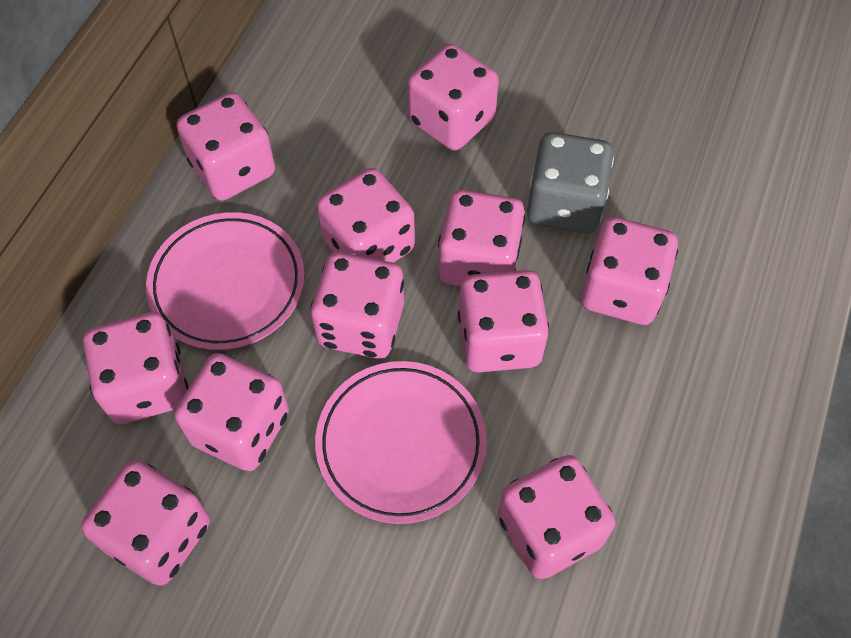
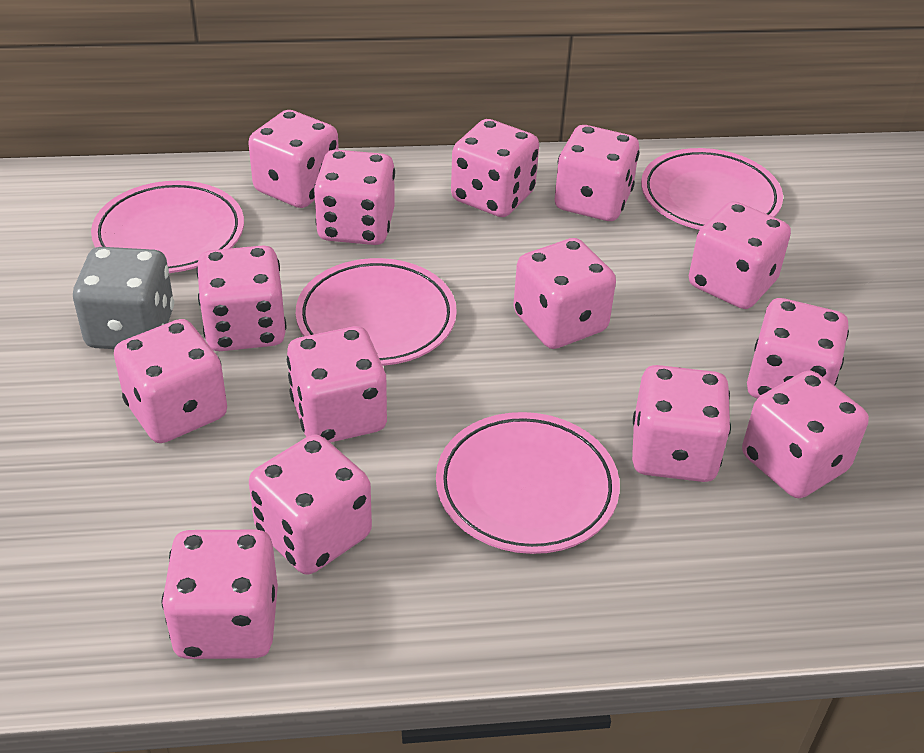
pink dice: [81,460,210,586] [83,312,189,424] [174,353,289,471] [177,92,275,201] [311,252,404,359] [317,168,415,263] [407,44,499,151] [438,190,525,286] [458,270,549,373] [498,455,616,579] [581,217,678,325] = 11 -> [114,319,227,443] [162,530,278,659] [196,246,286,351] [248,110,339,208] [249,434,372,575] [287,326,387,443] [314,149,395,245] [451,119,539,217] [513,238,616,349] [555,125,639,221] [632,365,731,482] [689,201,791,309] [742,370,869,498] [747,298,849,399] = 14
pink plate: [146,212,305,350] [315,361,487,524] = 2 -> [91,181,244,273] [296,258,457,366] [436,412,620,554] [641,148,783,230] = 4

